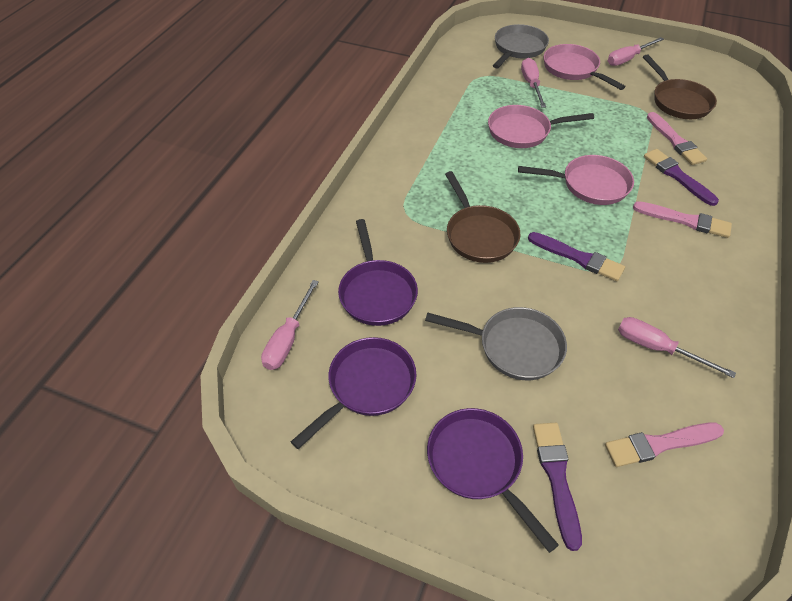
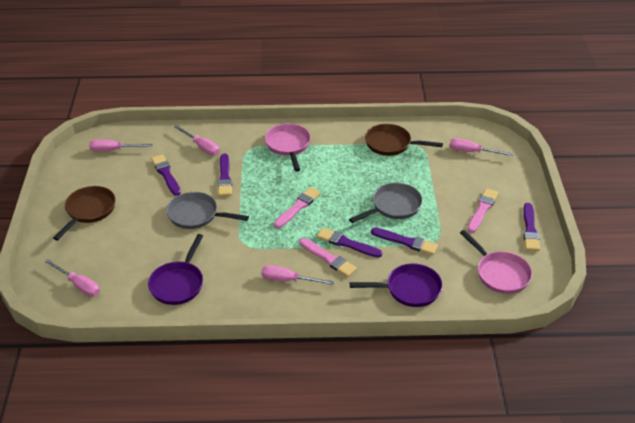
pink pan: [488,105,594,148] [518,155,634,205] [544,44,626,90] = 3 -> [265,124,311,172] [460,230,532,294] = 2
pink screwdriver: [261,280,319,370] [521,58,546,108] [608,37,664,66] [618,317,736,378] = 4 -> [45,259,100,297] [89,139,153,151] [174,125,220,155] [261,265,334,285] [450,138,513,156] = 5
purple brush: [528,232,625,281] [533,423,582,551] [644,149,719,206] = 3 -> [151,154,181,196] [218,154,232,196] [317,227,382,258] [371,228,438,255] [523,203,540,251] = 5
purple pan: [291,337,416,449] [338,219,418,326] [427,408,559,553] = 3 -> [148,234,203,305] [350,264,443,307] = 2

